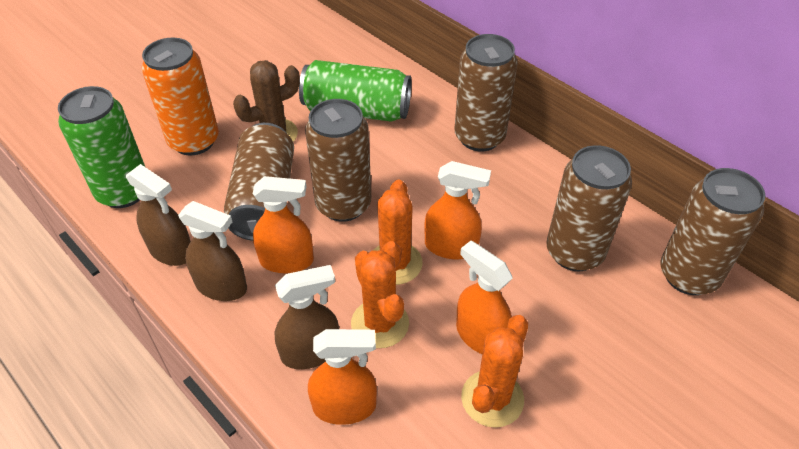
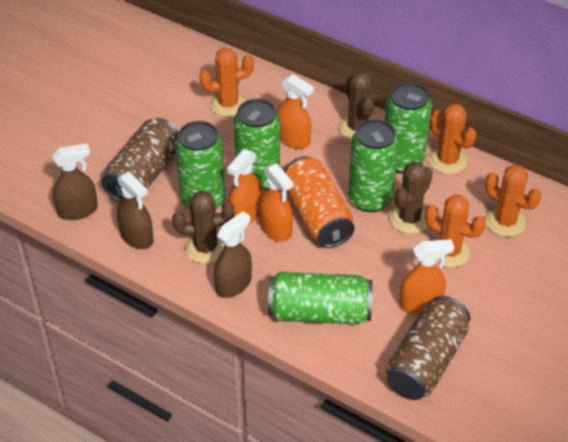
brown cactus: [233,60,300,142] = 1 -> [172,191,234,264] [339,71,374,140] [389,162,433,234] = 3
brown can: [224,123,294,241] [305,99,371,222] [455,34,518,151] [546,145,632,271] [660,168,766,295] = 5 -> [102,118,179,202] [386,296,470,400] = 2
green can: [58,86,145,208] [299,60,412,122] = 2 -> [175,121,225,209] [234,99,280,191] [268,272,372,325] [348,119,399,212] [385,82,432,174] = 5
orange cactus: [351,250,409,348] [374,180,423,285] [461,315,528,428] = 3 -> [199,48,254,117] [425,195,486,268] [428,104,477,174] [485,165,541,237] = 4

